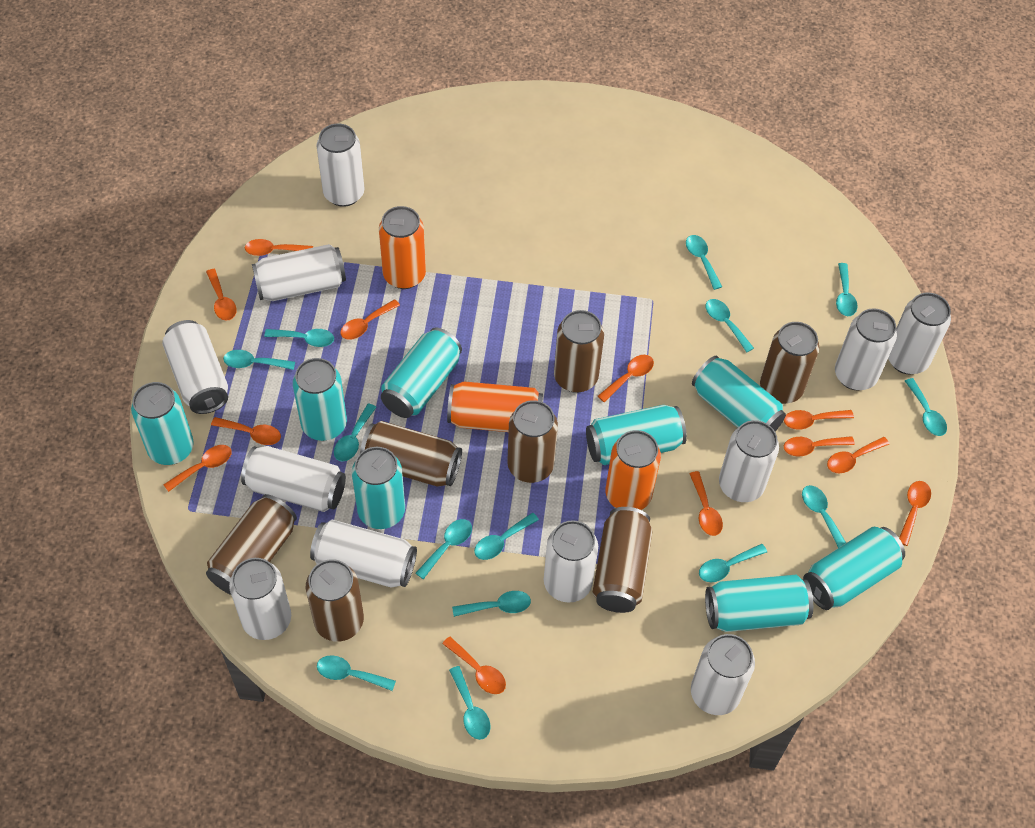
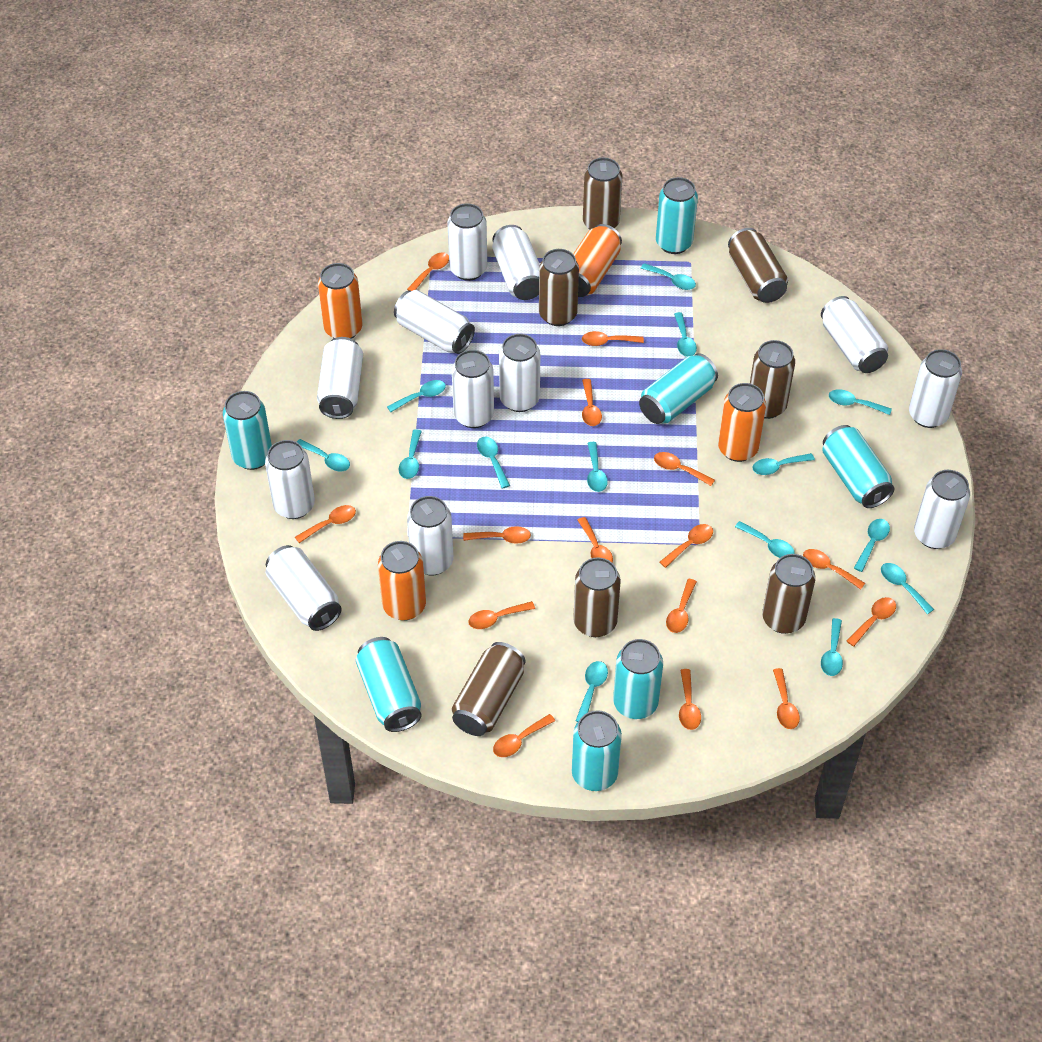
orange can: [379,206,426,289] [447,381,543,432] [606,430,661,510] = 3 -> [318,263,362,339] [378,541,426,621] [573,224,622,297] [718,383,766,462] = 4
orange spoon: [163,445,232,492] [206,269,237,321] [211,417,281,445] [245,239,313,256] [340,299,400,340] [442,636,506,694] [598,355,654,402] [689,471,723,536] [784,410,854,430] [784,436,855,456] [827,437,889,473] [899,481,931,546] = 12 -> [295,505,356,543] [407,252,449,291] [463,526,531,544] [468,601,535,629] [493,714,555,757] [577,517,613,563] [582,331,644,346] [582,379,602,426] [654,452,715,486] [660,524,713,568] [666,579,697,633] [679,669,701,730] [773,668,800,729] [803,549,865,590] [847,597,896,647] = 15
turquoise can: [131,382,194,465] [293,358,347,441] [352,447,405,529] [381,327,462,418] [586,405,687,465] [692,356,786,431] [705,575,813,632] [803,527,905,610] = 8 -> [223,391,272,470] [356,637,422,732] [572,710,622,791] [613,639,663,719] [639,353,718,424] [656,177,698,254] [822,425,894,508] = 7
white can: [162,320,228,414] [229,558,291,640] [241,446,346,512] [252,244,346,301] [310,520,417,587] [316,123,365,207] [544,520,598,603] [691,634,755,715] [719,420,779,502] [835,308,897,391] [888,293,951,375] = 11 -> [265,440,315,519] [266,545,342,631] [317,337,363,419] [394,290,475,354] [407,496,454,575] [447,203,487,281] [452,350,494,428] [492,225,540,300] [499,334,540,412] [821,296,888,373] [909,349,962,428] [914,470,970,549] = 12

